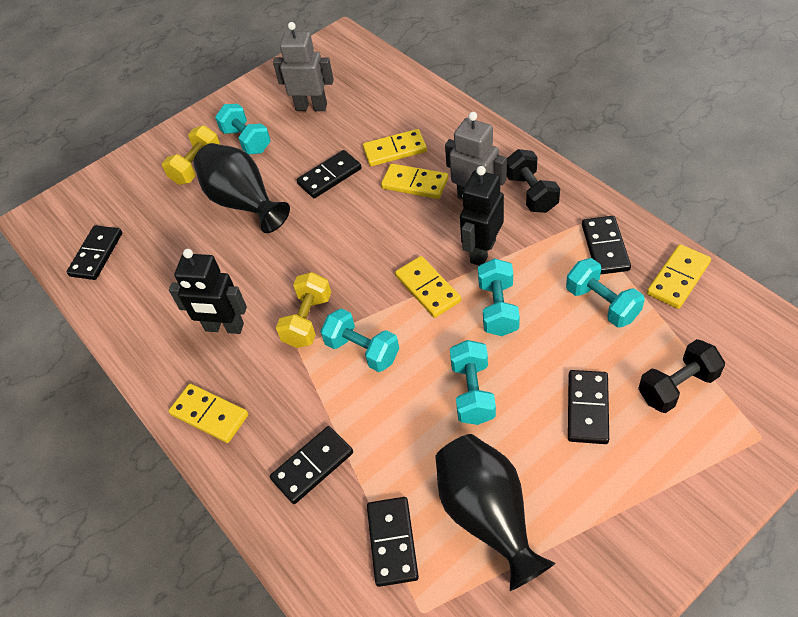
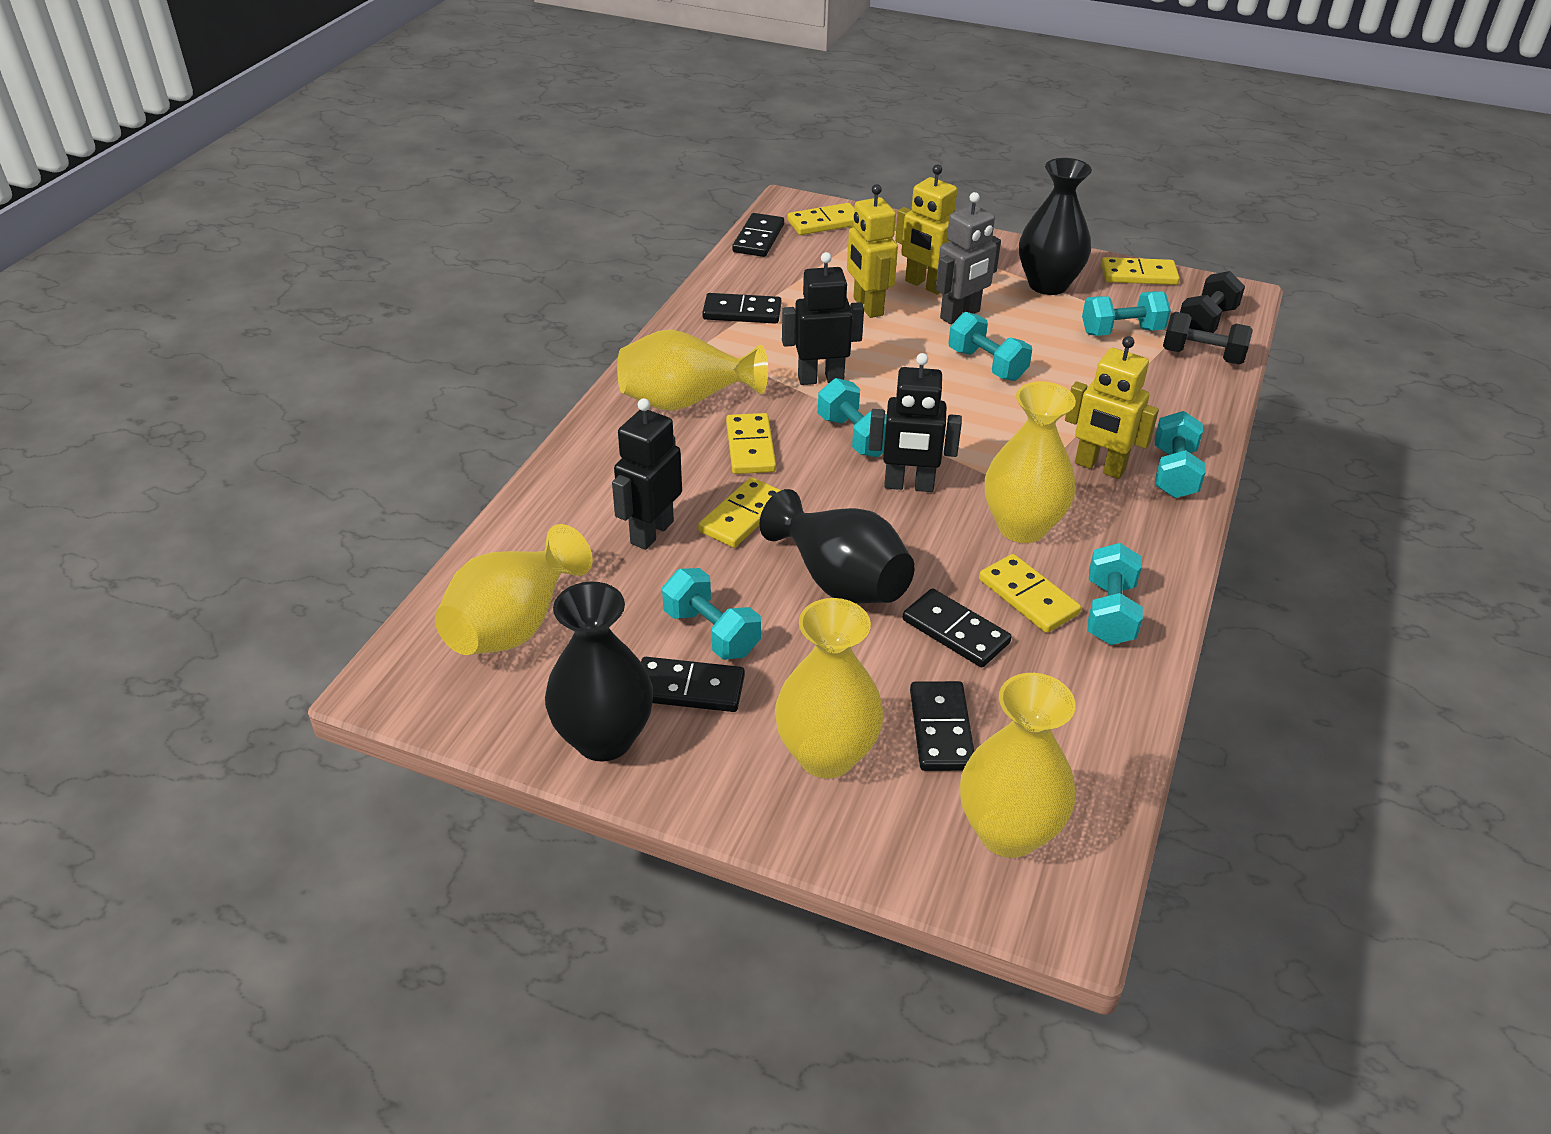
black domino: [67,225,122,280] [270,426,353,504] [297,150,362,198] [367,497,419,587] [568,370,609,444] [582,216,631,275] = 6 -> [641,657,745,712] [702,293,781,324] [732,213,784,257] [903,588,1012,668] [910,681,974,771] = 5
black robot: [169,249,247,334] [460,166,504,265] = 2 -> [612,398,682,550] [782,252,864,385] [869,353,962,492] = 3
black vase: [193,143,290,233] [435,434,555,591] = 2 -> [545,582,653,761] [759,489,915,604] [1019,158,1092,295] = 3
grey robot: [273,22,334,111] [445,112,507,200] = 2 -> [936,192,1001,324] = 1
turquoise dumbbell: [215,104,271,155] [320,308,399,372] [450,340,496,425] [478,258,520,336] [566,258,645,328] = 5 -> [662,568,761,660] [818,378,887,457] [948,312,1032,381] [1082,291,1171,336] [1088,543,1143,645] [1155,411,1206,498] = 6
yellow dumbbell: [162,125,221,185] [276,272,331,348] = 2 -> none = 0
yellow robot: none = 0 -> [847,184,898,318] [895,164,957,294] [1065,336,1159,479] = 3
yellow vase: none = 0 -> [435,524,593,655] [617,329,768,411] [775,598,884,778] [960,673,1076,858] [985,381,1076,543] = 5

